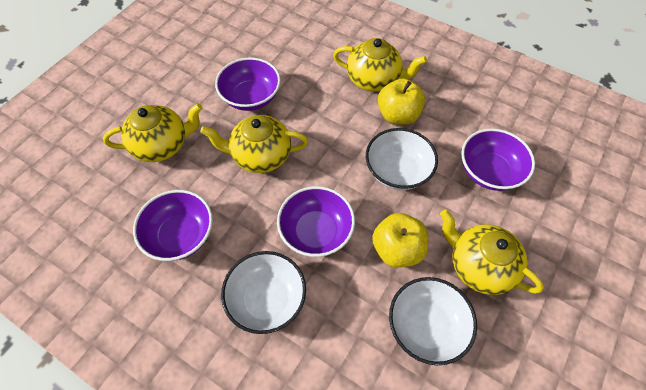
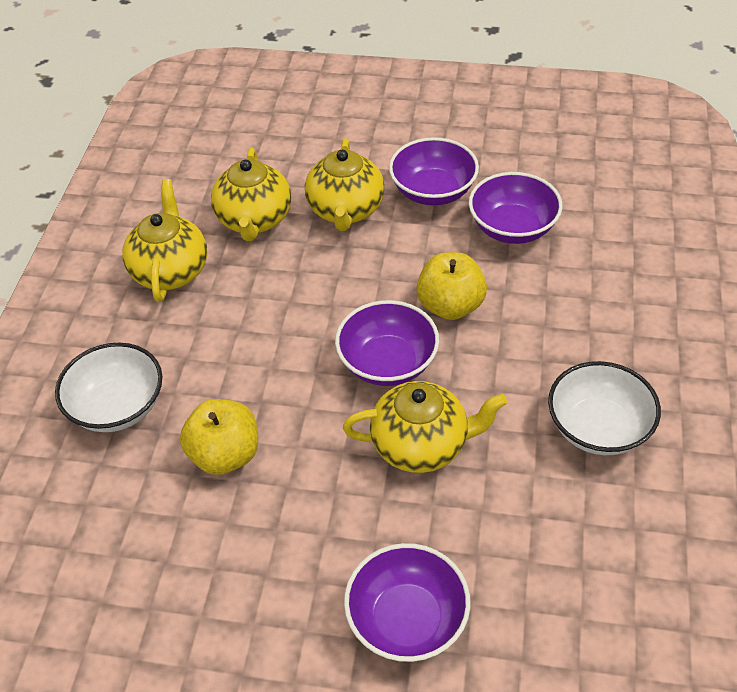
white bowl: [221,251,306,334] [366,128,438,190] [389,277,477,365] = 3 -> [55,343,162,432] [548,361,661,455] = 2

